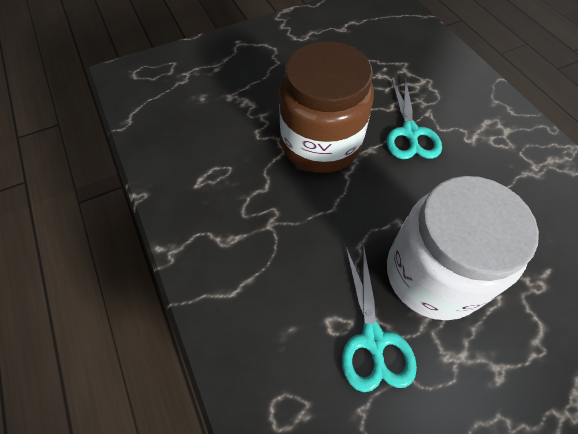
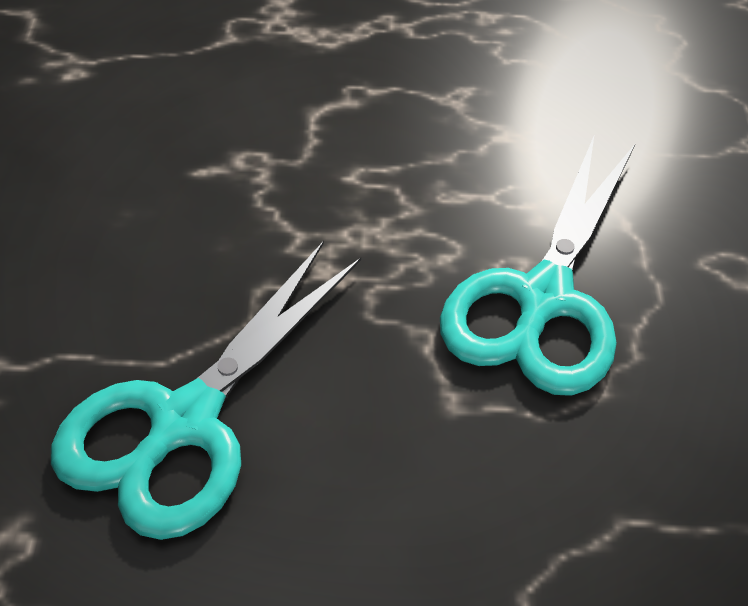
brown jar: [279,41,374,173] = 1 -> none = 0
white jar: [387,176,539,320] = 1 -> none = 0

